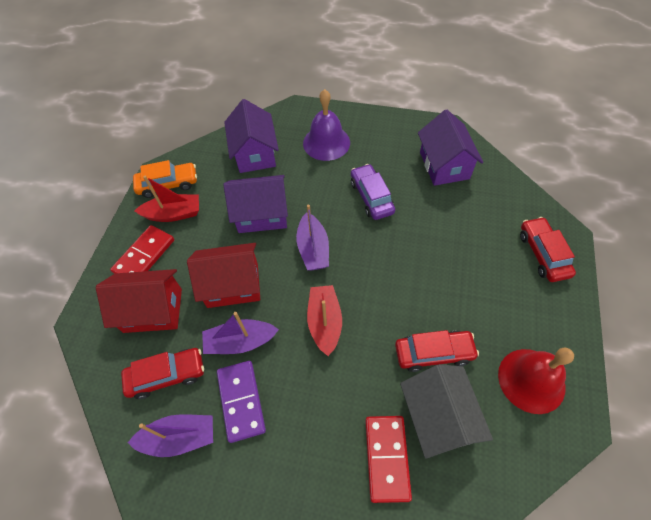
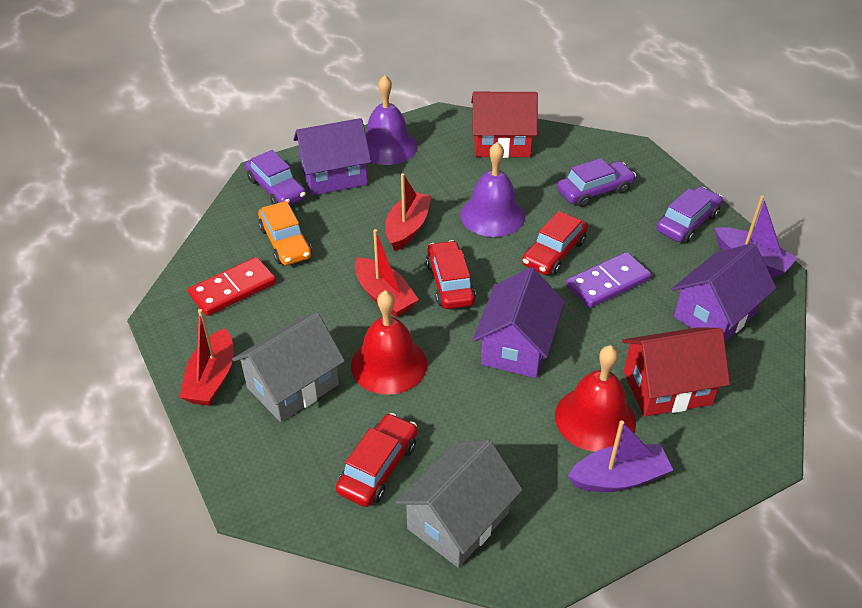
grey house: [400,364,493,459] = 1 -> [232,313,345,422] [396,440,523,568] = 2
purple bell: [303,89,350,161] = 1 -> [366,75,418,165] [460,142,525,237] = 2
purple boat: [127,414,213,457] [202,312,279,354] [296,205,329,271] = 3 -> [568,420,673,492] [715,195,797,278] = 2
purple car: [351,164,395,220] = 1 -> [245,150,306,206] [557,158,636,207] [656,187,723,243] = 3
red bell: [498,348,574,414] = 1 -> [351,290,427,395] [555,345,636,452] = 2
red boat: [134,176,199,222] [307,285,342,356] = 2 -> [179,309,234,406] [355,229,419,317] [386,173,432,251] = 3
red domino: [110,225,174,274] [365,416,412,503] = 2 -> [188,257,276,316] = 1

